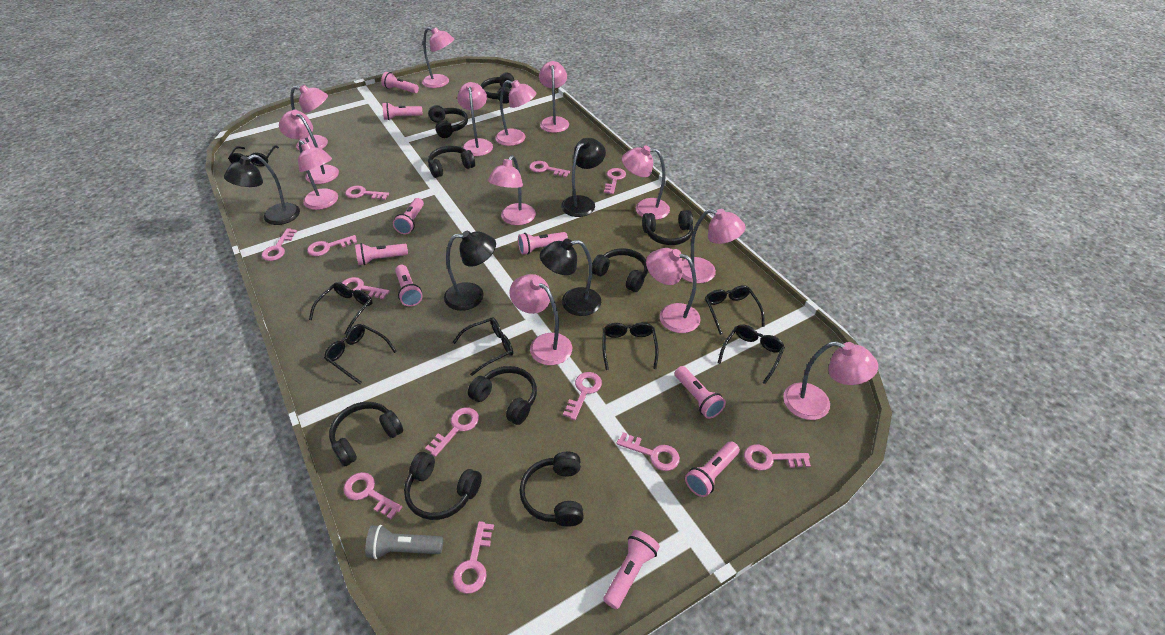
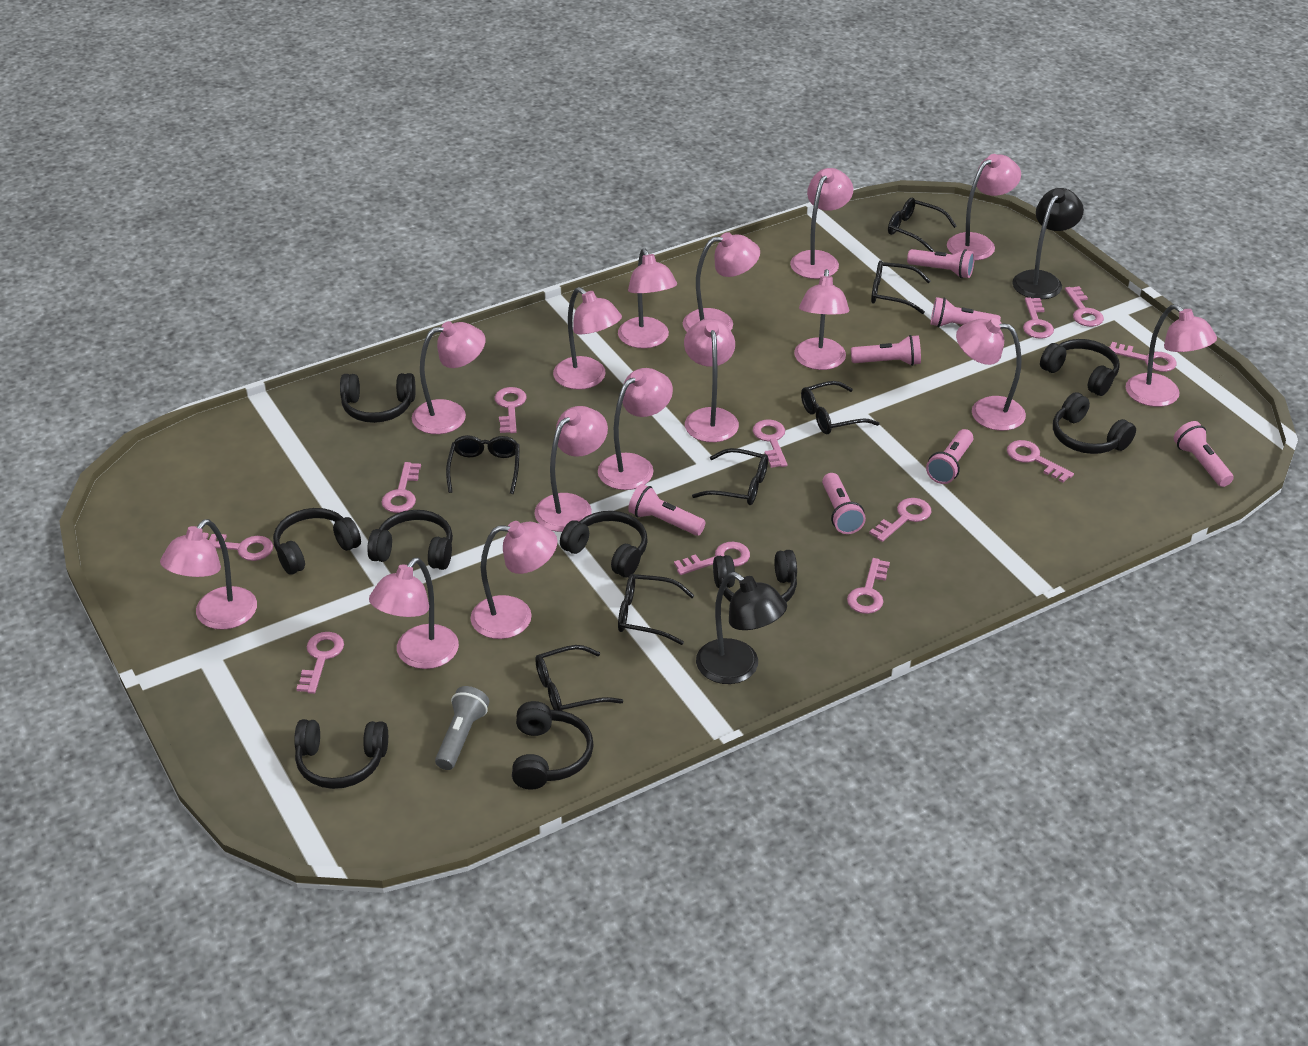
black lamp: [224,154,300,225] [444,231,496,311] [540,238,601,316] [561,138,606,217] = 4 -> [696,572,787,684] [1012,188,1084,299] = 2
pink flashlight: [355,243,408,265] [381,72,419,93] [382,102,423,120] [393,198,424,234] [395,265,423,307] [518,232,568,255] [603,530,660,609] [675,366,726,419] [685,441,740,497] = 9 -> [628,484,706,536] [822,473,866,534] [851,335,921,366] [907,249,975,278] [926,429,973,484] [931,297,1001,327] [1174,421,1234,487] = 7
pink lamp: [279,110,339,184] [290,84,328,151] [298,140,338,210] [422,27,454,88] [457,82,493,156] [488,155,536,225] [495,80,536,146] [510,274,572,365] [539,61,569,133] [622,145,670,220] [646,248,700,333] [682,209,746,283] [783,341,878,420] = 13 -> [160,519,257,630] [369,558,459,669] [412,321,486,434] [471,521,557,639] [534,406,608,532] [553,287,622,390] [598,368,673,490] [618,248,677,348] [683,232,760,332] [684,319,739,442] [790,168,853,279] [794,269,849,370] [947,154,1021,260] [956,318,1026,431] [1126,304,1217,407] = 15

